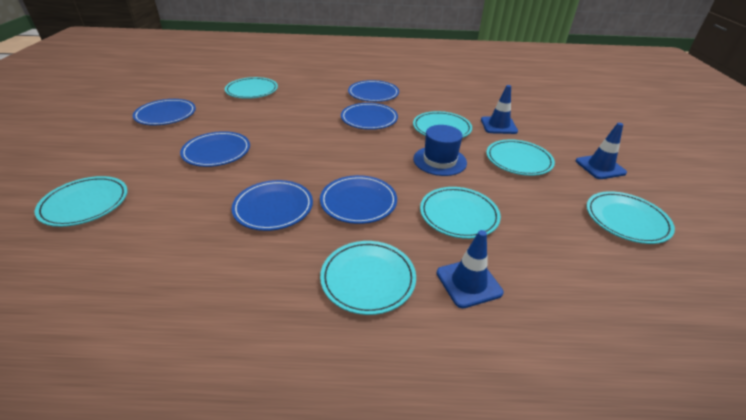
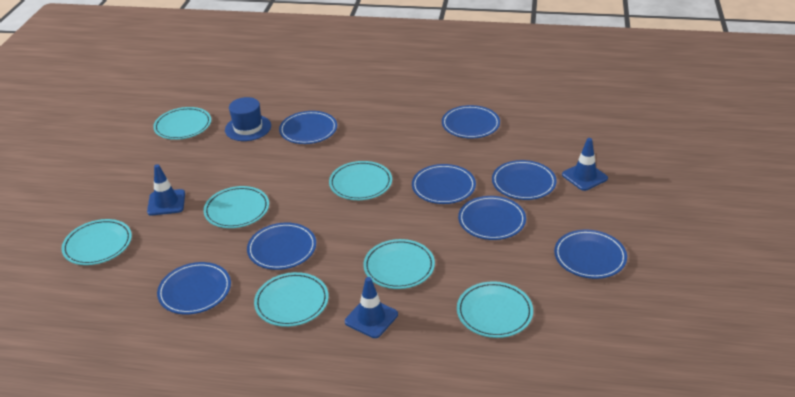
blue plate: [133,99,196,125] [180,131,250,167] [232,180,313,231] [320,175,397,224] [341,103,398,130] [348,80,399,102] = 6 -> [157,262,231,315] [247,223,316,270] [279,111,337,144] [412,164,476,204] [442,105,500,138] [458,196,526,240] [492,160,557,200] [554,230,627,279] = 8

